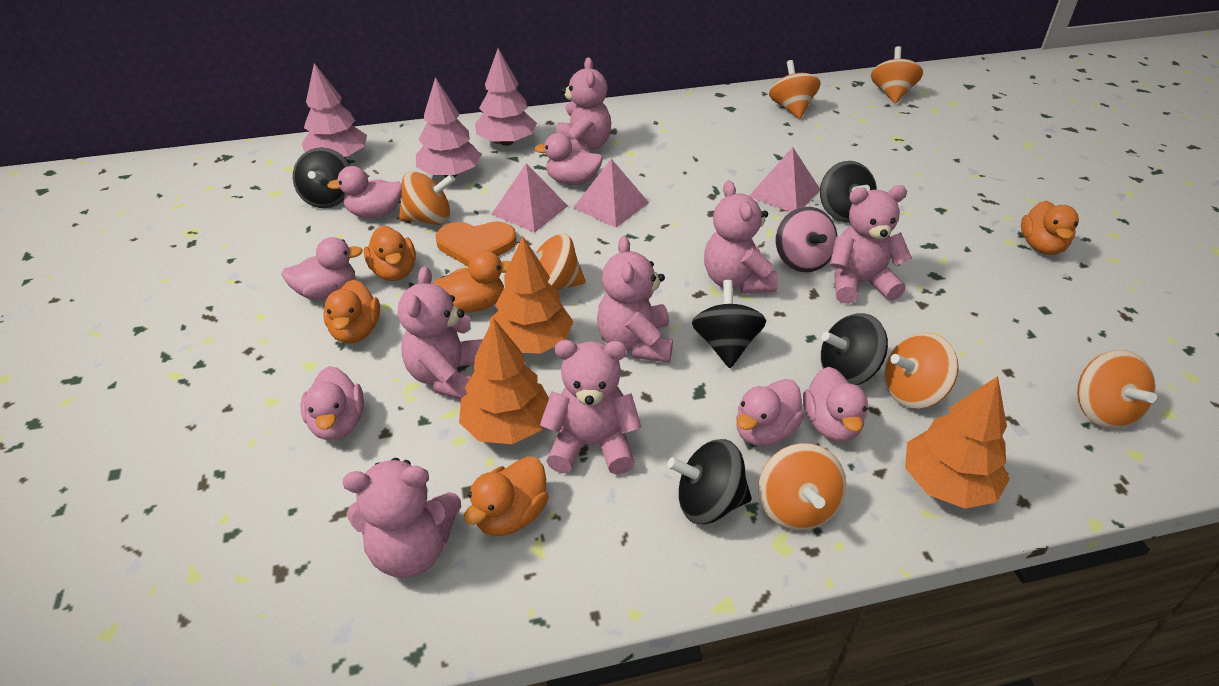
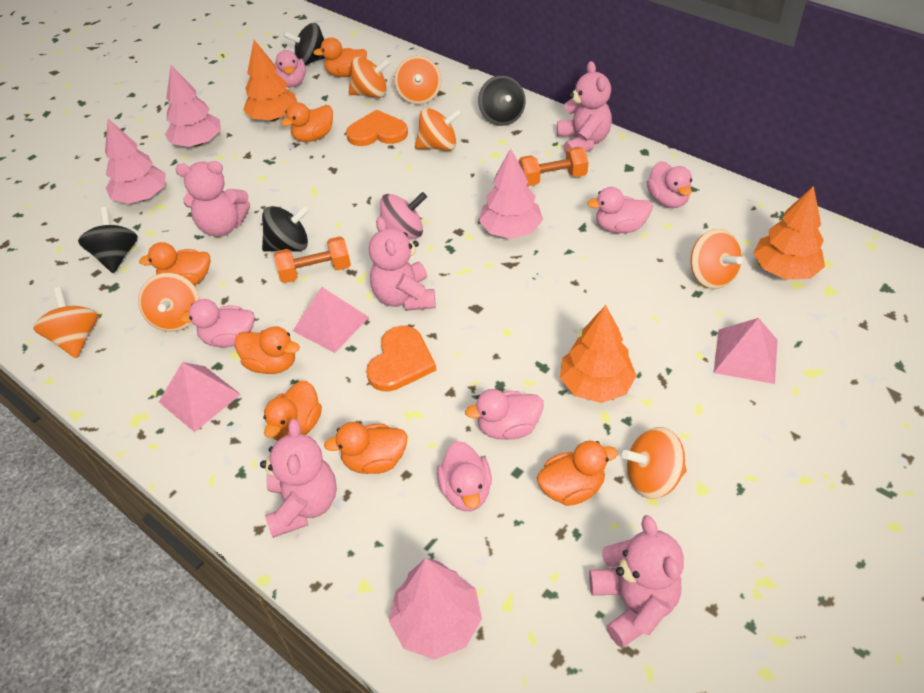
black spinning top: [293,148,350,208] [667,439,752,524] [692,280,766,368] [820,161,877,223] [821,313,888,385] = 5 -> [78,207,138,273] [262,205,310,252] [283,23,325,66] [478,75,526,126] = 4
orange duck: [323,280,380,343] [364,225,416,281] [433,250,510,313] [464,456,548,536] [1021,201,1079,255] = 5 -> [139,242,210,285] [234,326,300,374] [263,381,322,441] [281,102,333,142] [313,37,367,77] [324,422,408,474] [537,441,618,506] = 7
orange dumbbell: none = 0 -> [274,236,351,283] [519,147,588,186] = 2
orange heart: [436,221,517,267] = 1 -> [346,110,408,146] [366,326,436,392] = 2
pink teddy bear: [342,458,461,578] [398,266,483,399] [540,340,642,475] [556,57,611,152] [597,236,673,363] [704,180,778,293] [830,185,912,304] = 7 -> [175,161,250,237] [260,419,337,538] [369,217,436,311] [557,61,612,153] [589,515,684,648] = 5
pink tree: [301,63,367,159] [416,77,481,178] [475,48,537,146] = 3 -> [105,119,166,204] [165,65,221,147] [389,558,482,660] [479,148,543,239] = 4

